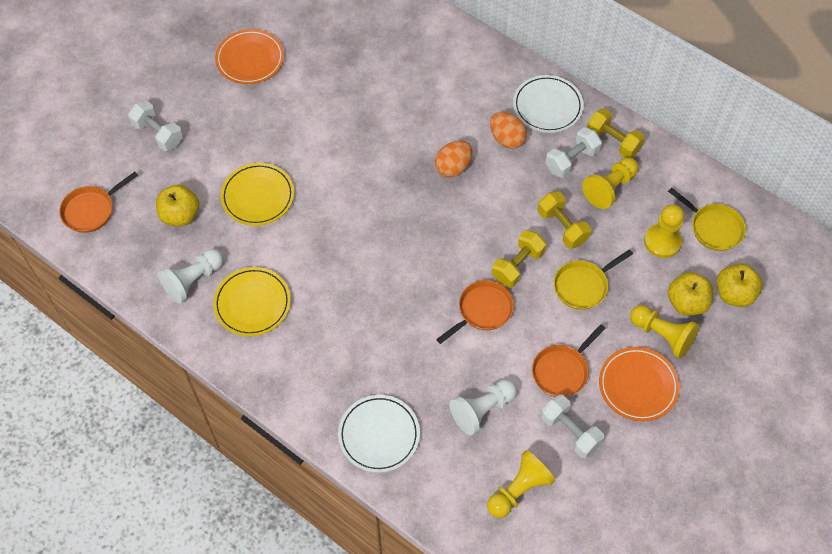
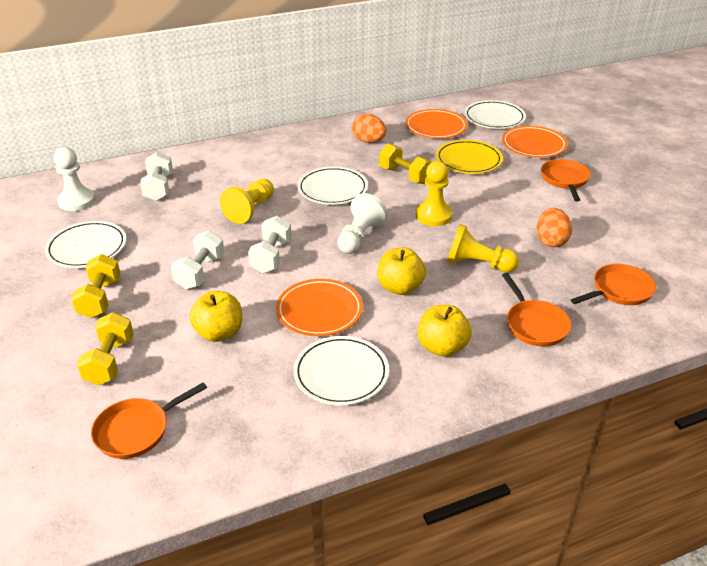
orange pan: [59,172,138,233] [436,280,514,344] [532,324,606,397] = 3 -> [91,382,207,459] [502,273,572,347] [541,159,591,201] [571,264,656,305] = 4
orange plate: [215,29,284,84] [599,347,680,422] = 2 -> [276,279,363,336] [405,109,468,139] [502,126,568,158] = 3
white plate: [338,395,420,473] [513,75,584,133] = 2 -> [45,221,126,268] [293,336,389,405] [298,167,368,205] [464,100,526,129] = 4
yellow pan: [554,249,633,310] [668,187,746,251] = 2 -> none = 0
yellow pawn: [487,450,555,518] [582,157,638,209] [630,305,699,359] [644,204,684,258] = 4 -> [220,179,274,224] [416,161,453,226] [447,224,519,273] = 3
yellow plate: [213,267,291,336] [220,163,294,226] = 2 -> [436,140,503,174] = 1

